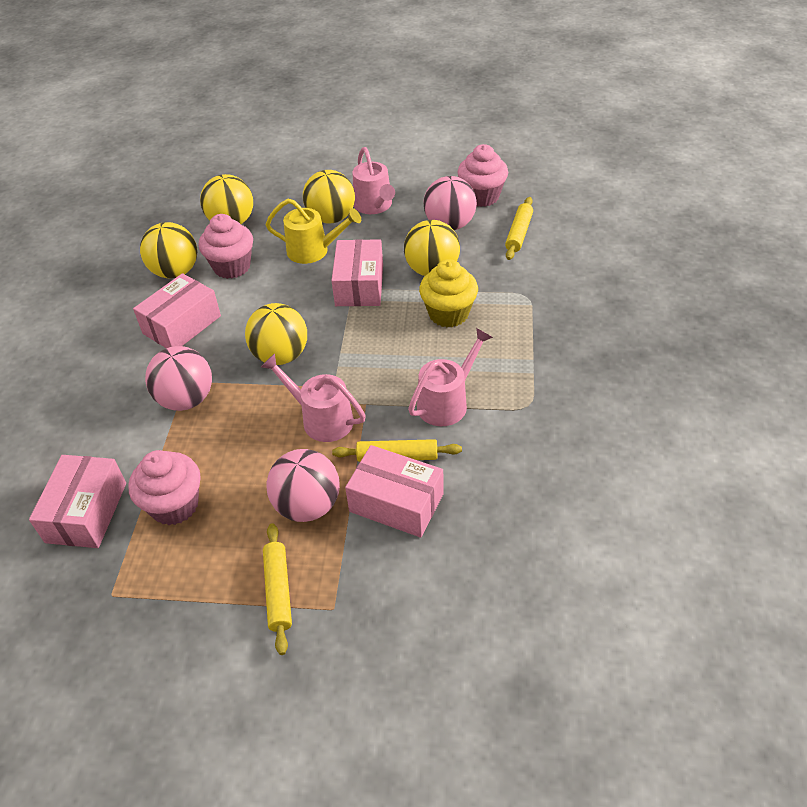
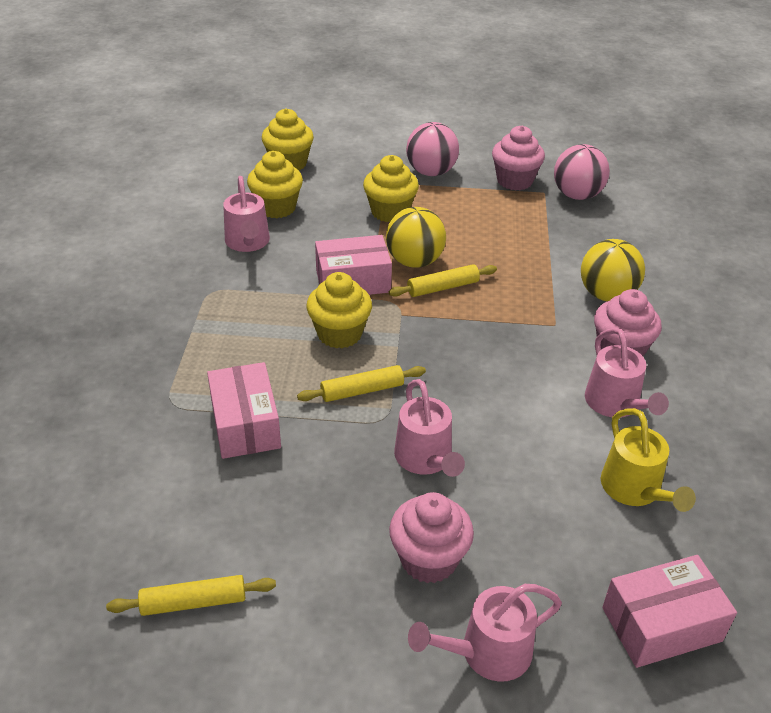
pink ball: [145,346,212,411] [266,449,340,522] [423,176,477,230] = 3 -> [406,122,459,176] [554,144,610,200] = 2
pink box: [29,455,126,548] [133,273,221,348] [331,239,383,306] [345,445,444,538] = 4 -> [207,362,281,459] [315,235,392,295] [602,555,737,668] = 3
pink watering can: [261,354,366,442] [353,147,395,214] [408,328,493,426] = 3 -> [223,176,270,252] [394,379,465,477] [408,584,562,682] [585,328,669,417] = 4
yellow ball: [140,222,197,279] [200,174,253,224] [245,303,307,365] [303,170,355,224] [404,220,460,276] = 5 -> [386,207,446,268] [581,239,645,301] = 2
yellow cupcake: [419,259,478,327] = 1 -> [247,151,303,218] [262,108,314,170] [306,272,372,348] [363,155,419,222] = 4

